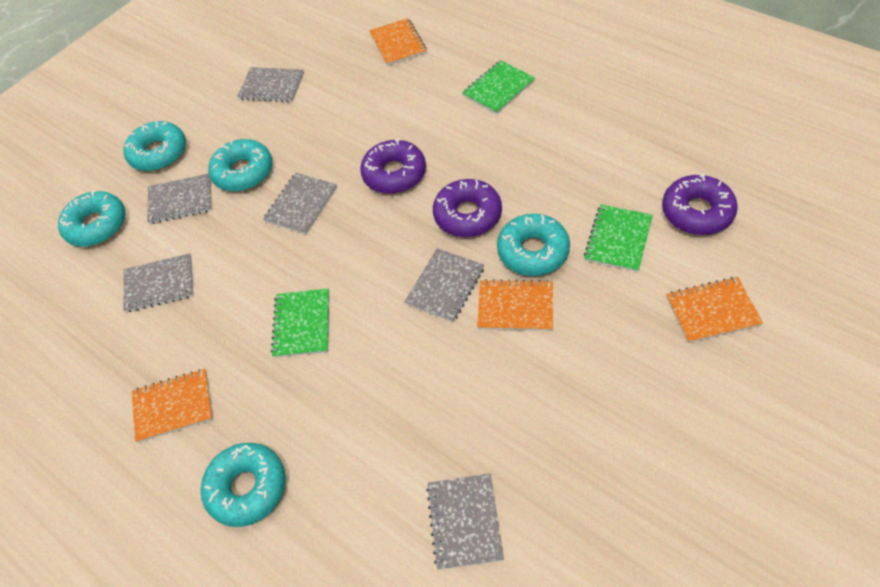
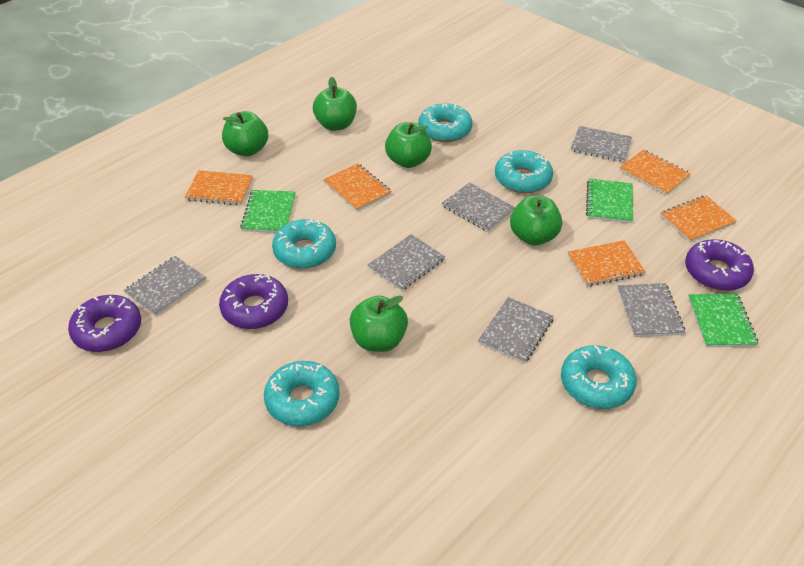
green apple: none = 0 -> [222,111,268,157] [313,77,357,131] [350,295,408,352] [385,122,432,168] [510,195,562,245] = 5
orange notebook: [132,369,213,443] [370,18,427,66] [477,279,553,331] [666,277,763,343] = 4 -> [185,170,253,206] [323,163,392,211] [568,240,646,287] [619,150,691,195] [660,195,737,242] = 5

